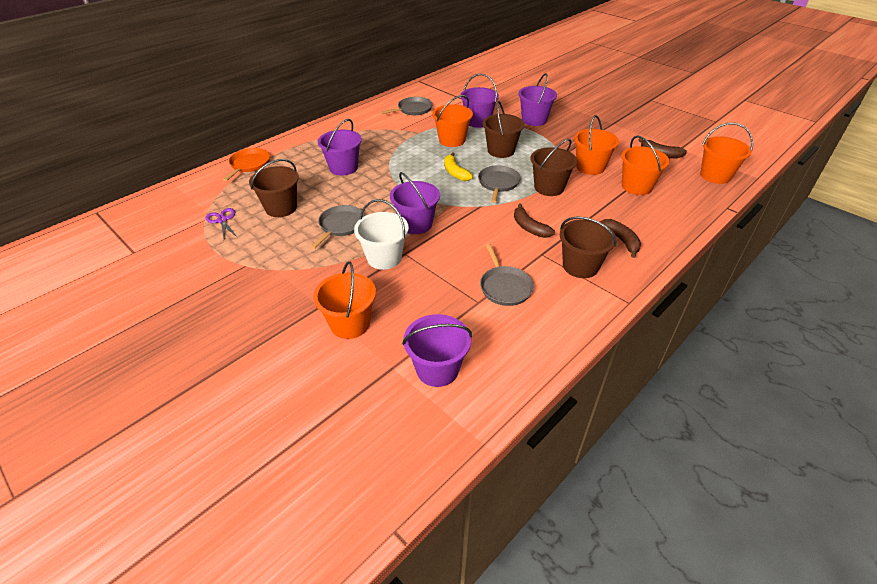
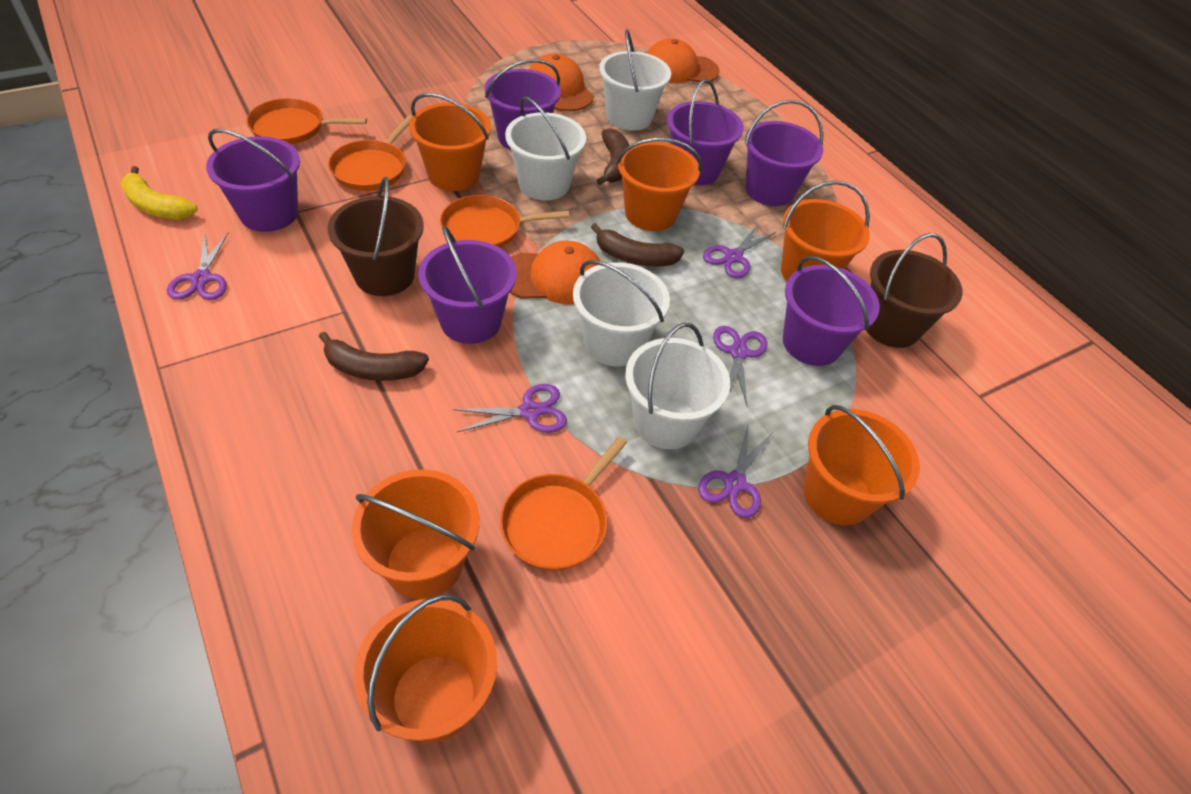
brown bucket: [249,159,299,217] [483,101,525,158] [530,139,577,196] [560,217,616,278] = 4 -> [328,177,424,296] [866,233,963,348] = 2
grey pan: [311,205,365,249] [381,97,433,115] [478,165,520,203] [480,244,534,306] = 4 -> none = 0
orange bucket: [313,261,376,339] [432,95,473,147] [574,115,619,175] [621,135,669,195] [700,123,753,184] = 5 -> [351,469,480,600] [353,594,497,742] [409,93,491,191] [616,138,702,231] [781,181,870,281] [804,405,920,525] = 6
orange cap: none = 0 -> [510,240,600,305] [529,53,594,111] [647,38,720,83] = 3
orange pan: [223,148,270,181] = 1 -> [247,98,367,144] [328,115,412,191] [440,195,569,248] [500,436,627,571] = 4
purple bucket: [318,119,362,176] [390,172,440,234] [402,314,472,387] [460,74,499,128] [518,73,557,126] = 5 -> [206,129,300,232] [418,226,517,344] [485,59,561,150] [667,79,744,185] [745,100,824,206] [783,256,880,366] = 6
purple scissors: [205,208,238,239] = 1 -> [167,232,229,300] [453,384,567,433] [698,422,773,518] [703,224,776,278] [713,326,767,407] = 5
white bucket: [354,199,409,270] = 1 -> [505,96,586,200] [573,260,670,366] [599,29,671,131] [625,322,730,449] = 4

